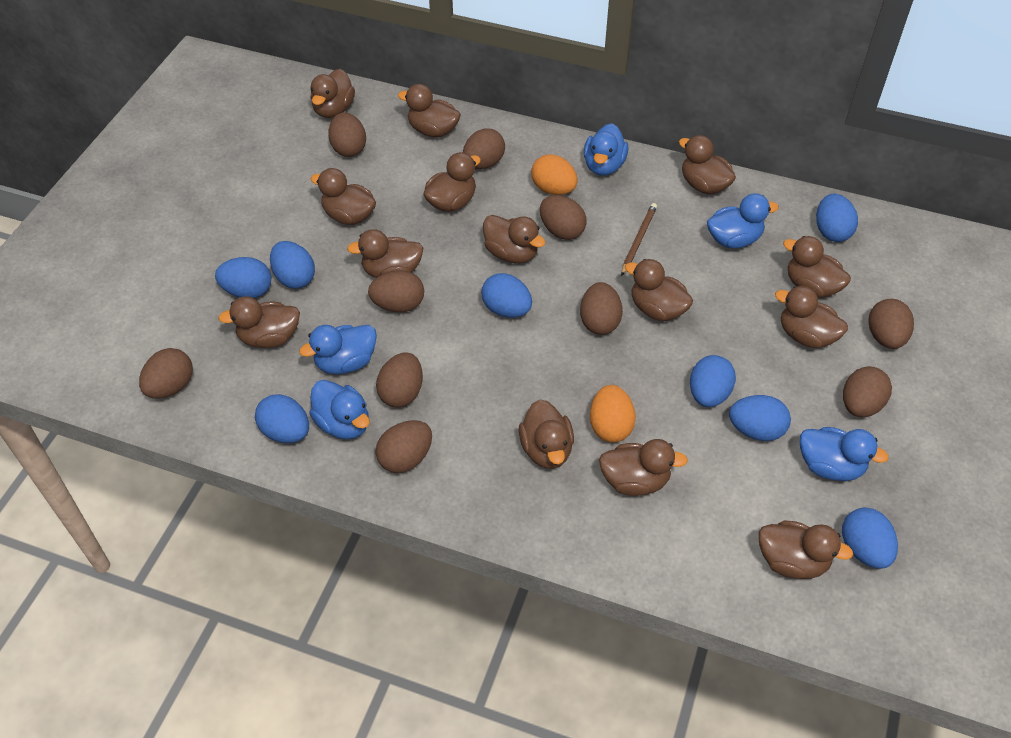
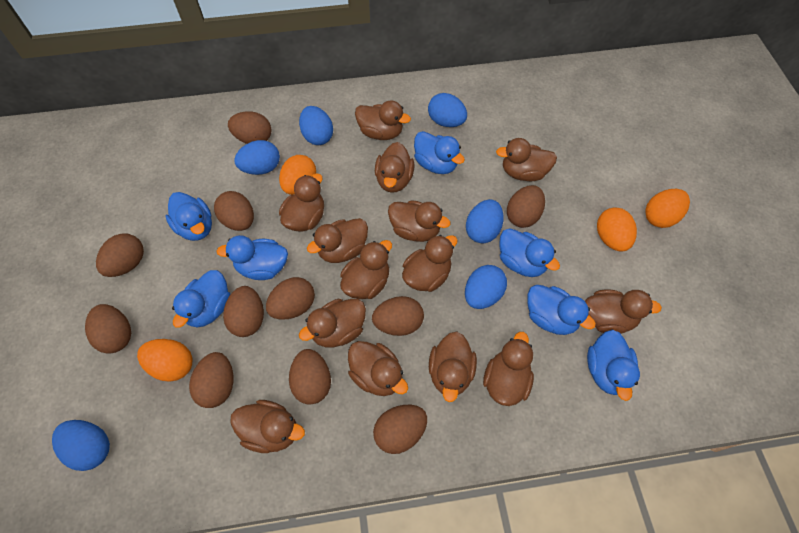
blue duck: [299,325,377,374] [309,380,370,439] [584,123,629,176] [707,193,779,248] [800,427,889,481] = 5 -> [165,192,212,241] [172,270,230,328] [217,235,288,280] [414,131,465,174] [499,228,560,277] [528,285,596,335] [587,330,640,401] = 7
blue egg: [215,257,271,298] [255,394,309,443] [270,241,315,289] [481,273,532,318] [690,355,736,407] [729,395,791,441] [816,194,858,242] [842,508,898,569] = 8 -> [52,420,110,471] [234,140,280,175] [299,106,333,145] [428,93,467,127] [465,265,507,309] [466,199,504,243] = 6
brown egg: [139,348,193,399] [328,112,366,157] [368,271,424,312] [376,352,423,408] [376,420,432,473] [463,128,505,169] [540,195,587,240] [580,282,623,335] [843,366,892,417] [868,299,914,349] = 10 -> [85,304,131,354] [96,233,144,277] [189,352,233,408] [214,191,254,231] [223,286,264,337] [228,111,271,144] [266,277,315,320] [289,349,331,405] [372,296,424,336] [373,405,427,454] [507,185,545,228] = 11
brown pencil: [621,203,657,276] = 1 -> none = 0
orange egg: [531,154,578,195] [590,385,636,442] = 2 -> [137,339,193,382] [279,155,316,195] [597,208,637,252] [645,189,690,228] = 4

